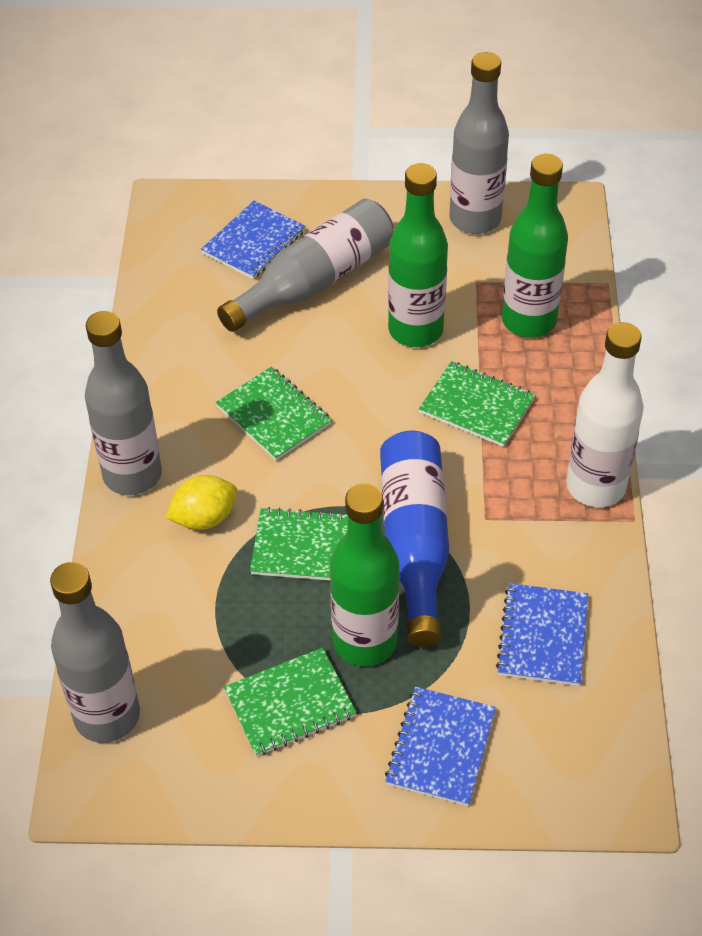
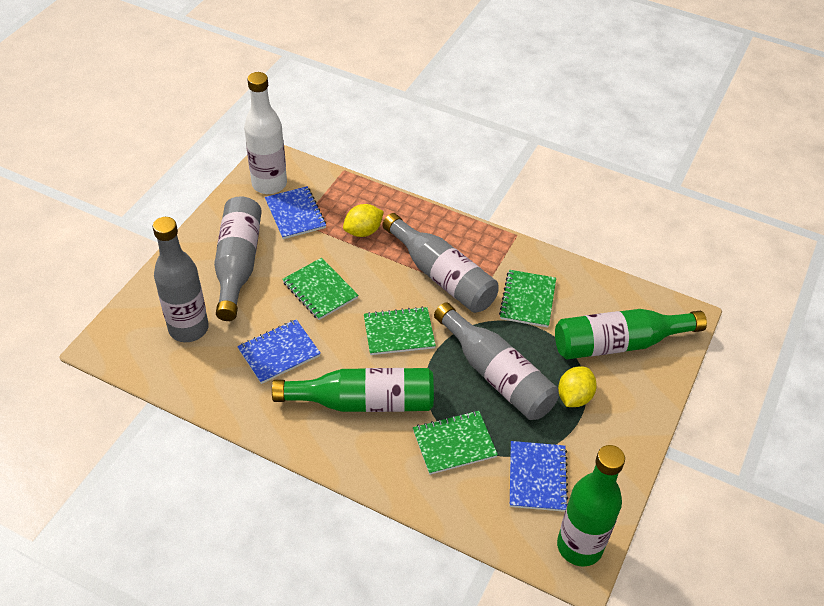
blue bottle: [380,431,449,647] = 1 -> none = 0
yellow lemon: [165,475,237,530] = 1 -> [343,204,384,237] [558,366,597,407] = 2

